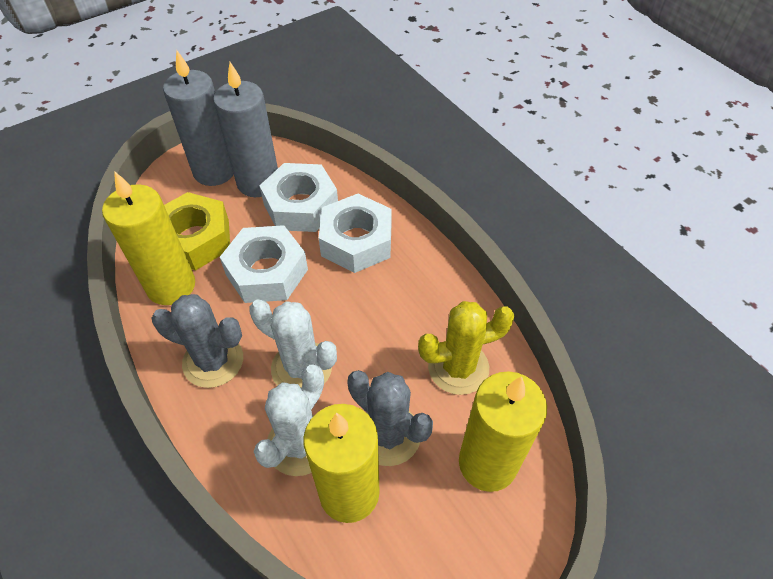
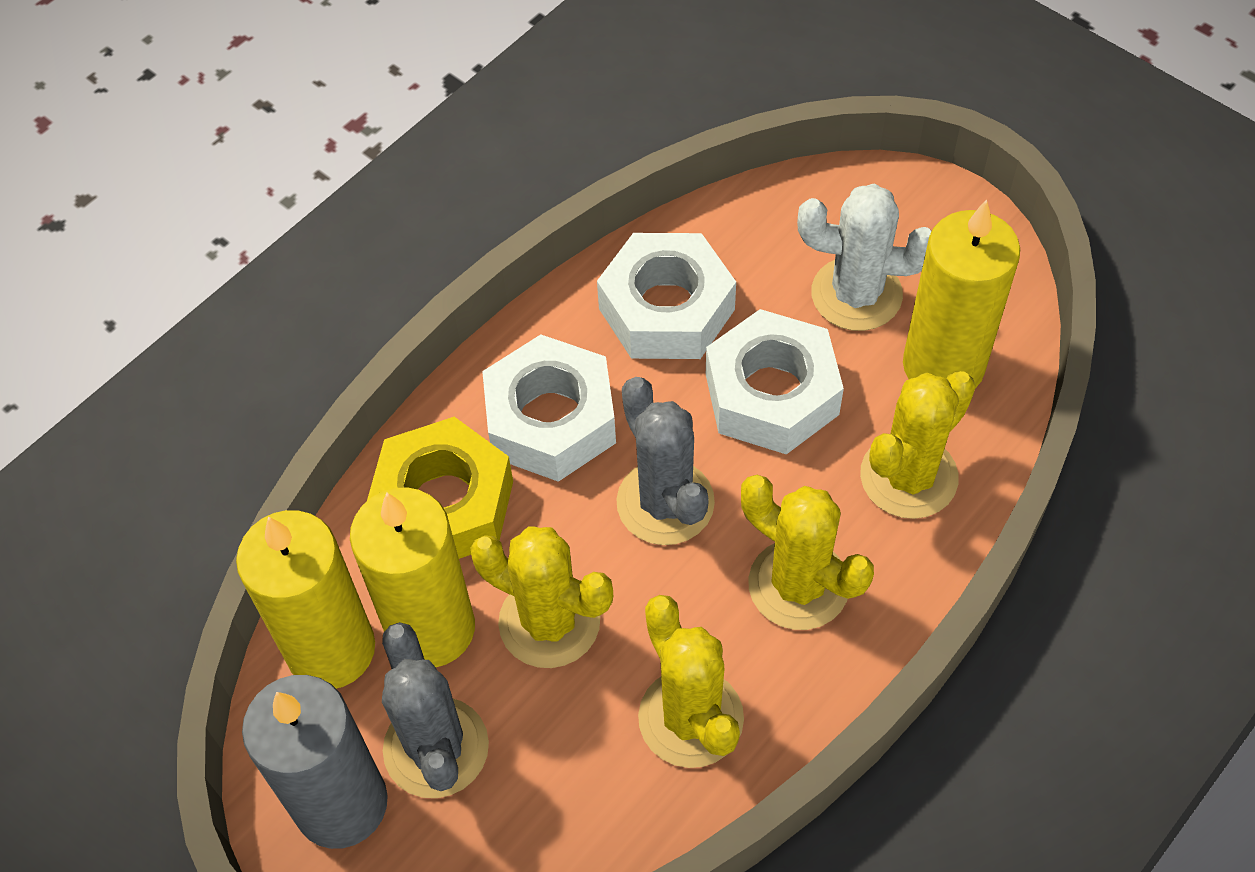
grey candle: [163,51,234,186] [213,62,278,197] = 2 -> [242,675,388,849] = 1
white cactus: [249,299,337,388] [254,364,324,476] = 2 -> [797,184,932,331] = 1
yellow cactus: [418,301,515,395] = 1 -> [470,526,613,668] [638,595,744,768] [741,475,874,630] [860,371,976,519] = 4

